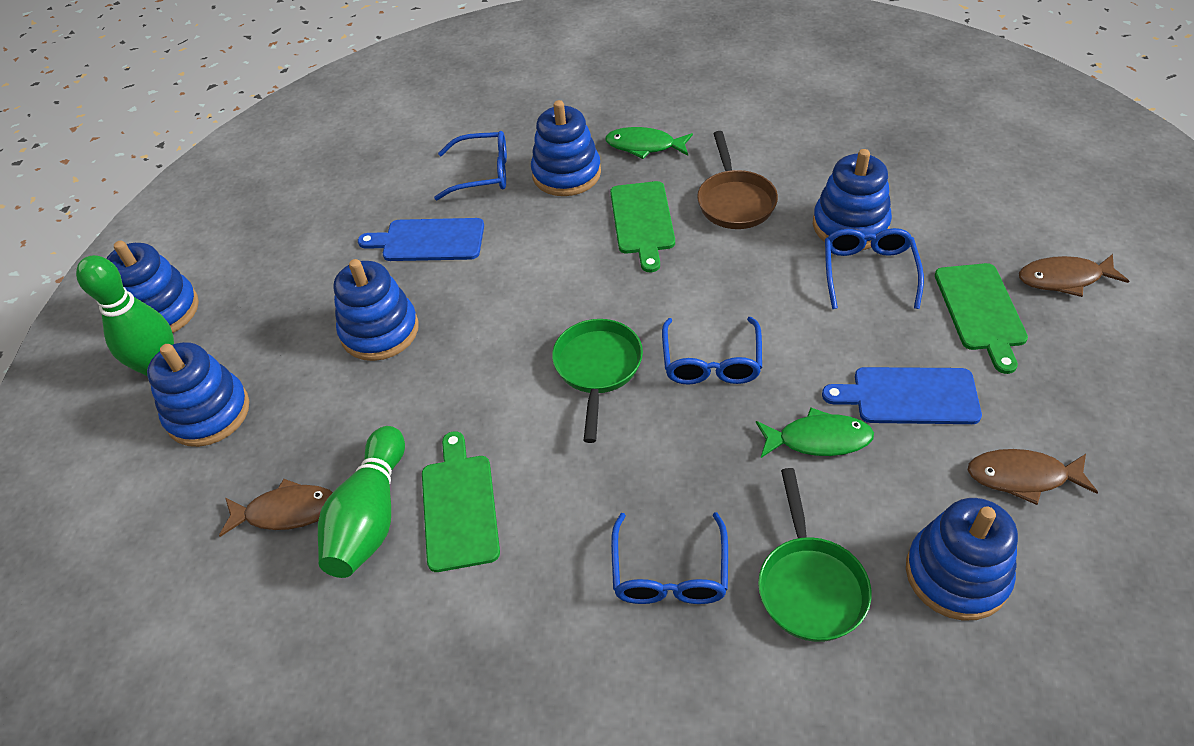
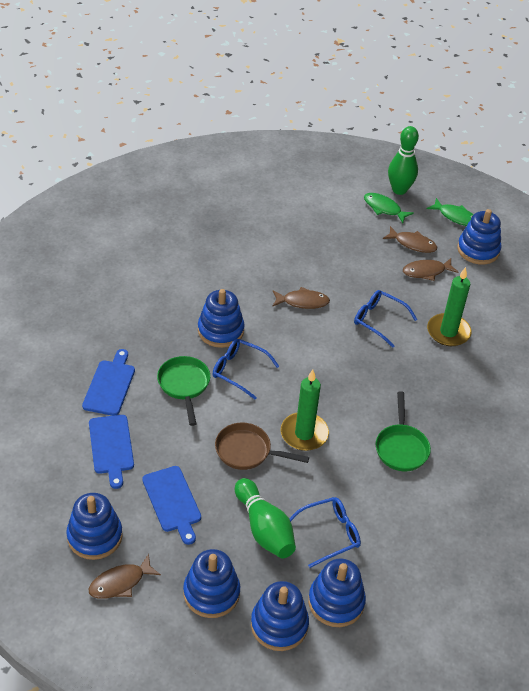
blue cutting board: [358,218,484,261] [822,367,982,424] = 2 -> [82,349,135,416] [89,415,134,489] [142,466,201,545] = 3
blue glasses: [434,131,507,200] [611,512,728,604] [662,317,762,385] [825,228,924,309] = 4 -> [213,339,279,399] [289,497,361,568] [354,290,417,348] = 3
brown fish: [219,479,333,537] [968,449,1098,505] [1019,254,1129,297] = 3 -> [88,554,161,599] [272,287,330,309] [383,226,437,253] [403,258,458,281] = 4
green candle: none = 0 -> [281,370,329,451] [427,267,471,346] = 2
green cutting board: [422,431,500,572] [610,181,675,272] [935,263,1028,374] = 3 -> none = 0

